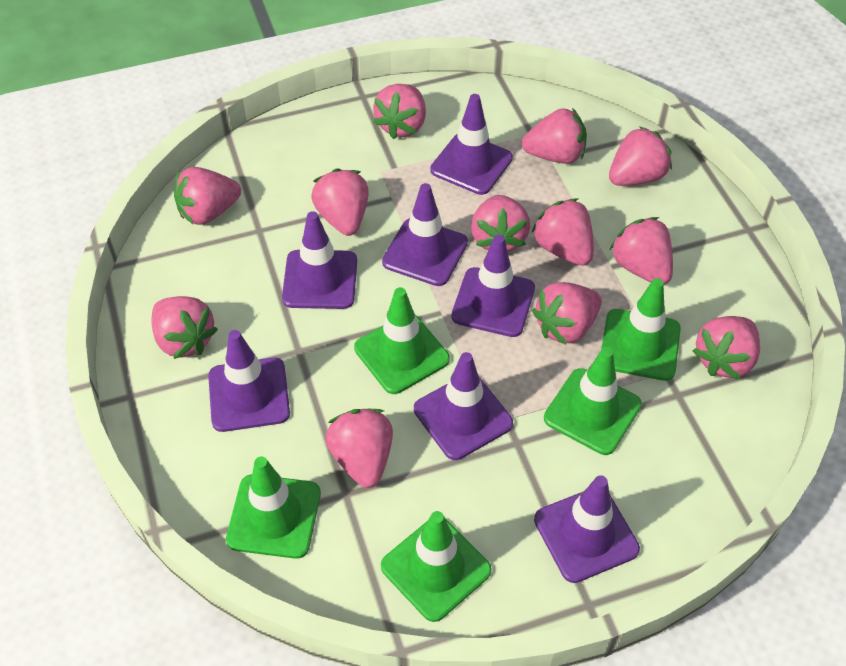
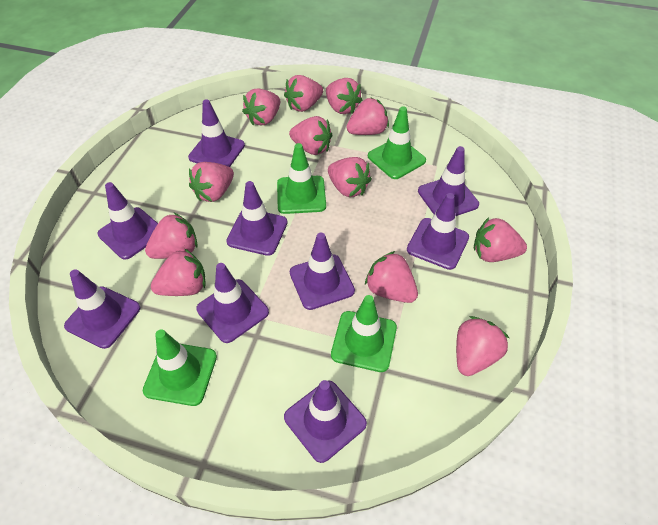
green traffic cone: [226,456,321,559] [354,287,450,394] [381,511,492,622] [544,347,642,455] [601,278,681,381] = 5 -> [143,330,217,406] [277,143,326,214] [331,295,397,372] [368,107,426,179] = 4
purple traffic cone: [208,330,290,432] [282,211,357,309] [382,183,468,286] [414,352,513,460] [430,94,513,195] [451,235,535,337] [534,475,640,583] = 7 -> [64,269,140,349] [98,182,158,260] [188,99,245,167] [196,263,269,343] [226,181,288,256] [284,380,367,463] [290,233,355,310] [407,193,469,270] [418,146,479,216] = 9

